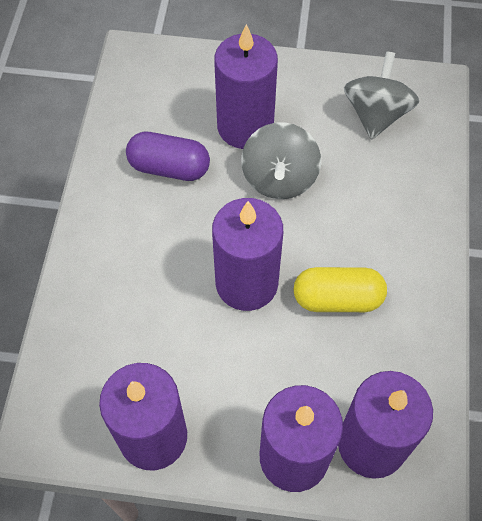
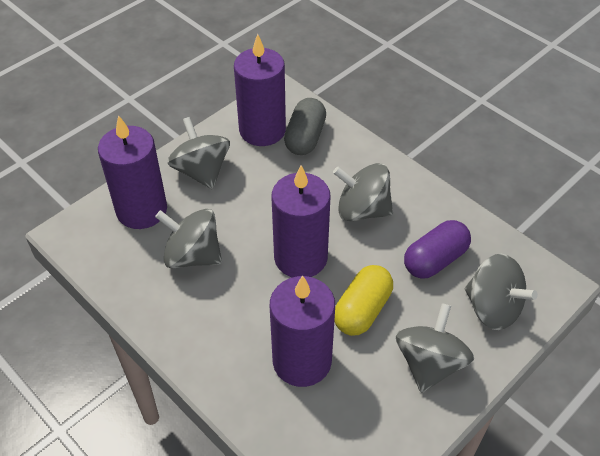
grey capsule: none = 0 -> [284,98,326,155] = 1
grey spinning top: [241,122,321,199] [344,51,419,140] = 2 -> [155,209,222,268] [167,117,230,190] [333,163,393,222] [396,303,474,393] [465,254,538,330] = 5
purple candle: [99,363,187,470] [212,198,283,311] [214,24,278,149] [260,385,343,492] [338,371,433,479] = 5 -> [98,115,167,229] [234,34,286,146] [270,275,335,387] [272,165,330,277] = 4

